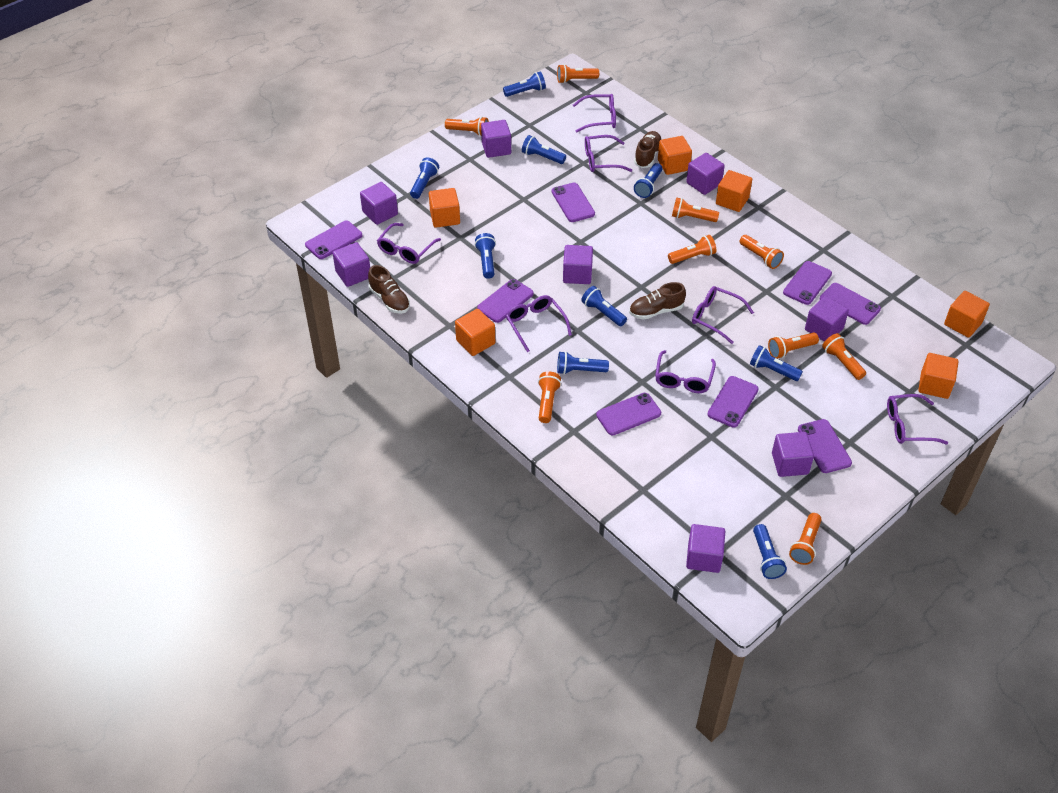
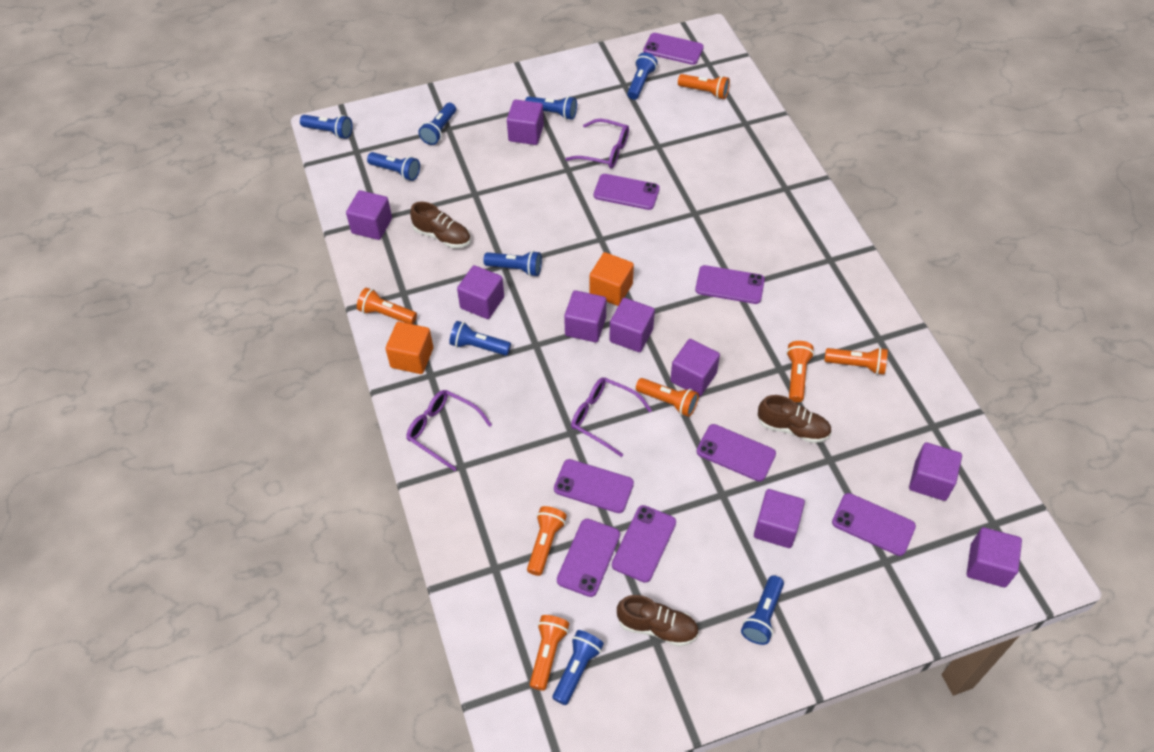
orange cube: [429,188,460,228] [455,309,495,356] [658,136,692,175] [716,170,752,212] [918,353,959,399] [944,291,990,338] = 6 -> [386,322,433,374] [590,252,634,306] = 2
orange flashlight: [445,117,489,137] [538,371,561,423] [557,64,599,83] [668,235,716,264] [672,197,719,222] [739,235,784,269] [768,333,819,359] [789,513,822,565] [822,333,866,380] = 9 -> [357,287,417,324] [527,506,567,576] [530,615,570,691] [636,378,699,417] [678,74,730,99] [786,341,814,402] [824,347,888,375] = 7
purple cube: [333,242,370,287] [360,182,398,225] [481,120,511,158] [563,245,593,284] [686,153,725,195] [686,524,725,573] [772,432,814,477] [805,296,849,342] = 8 -> [346,190,392,240] [457,265,504,319] [507,99,544,145] [564,290,606,342] [609,298,655,352] [670,339,720,396] [754,489,805,548] [909,442,962,501] [967,527,1022,587] = 9
purple glasses: [377,223,441,264] [506,295,572,352] [573,94,616,132] [585,135,632,172] [655,350,716,393] [692,286,754,344] [887,394,948,444] = 7 -> [406,390,492,471] [565,119,629,169] [571,377,652,457] = 3

